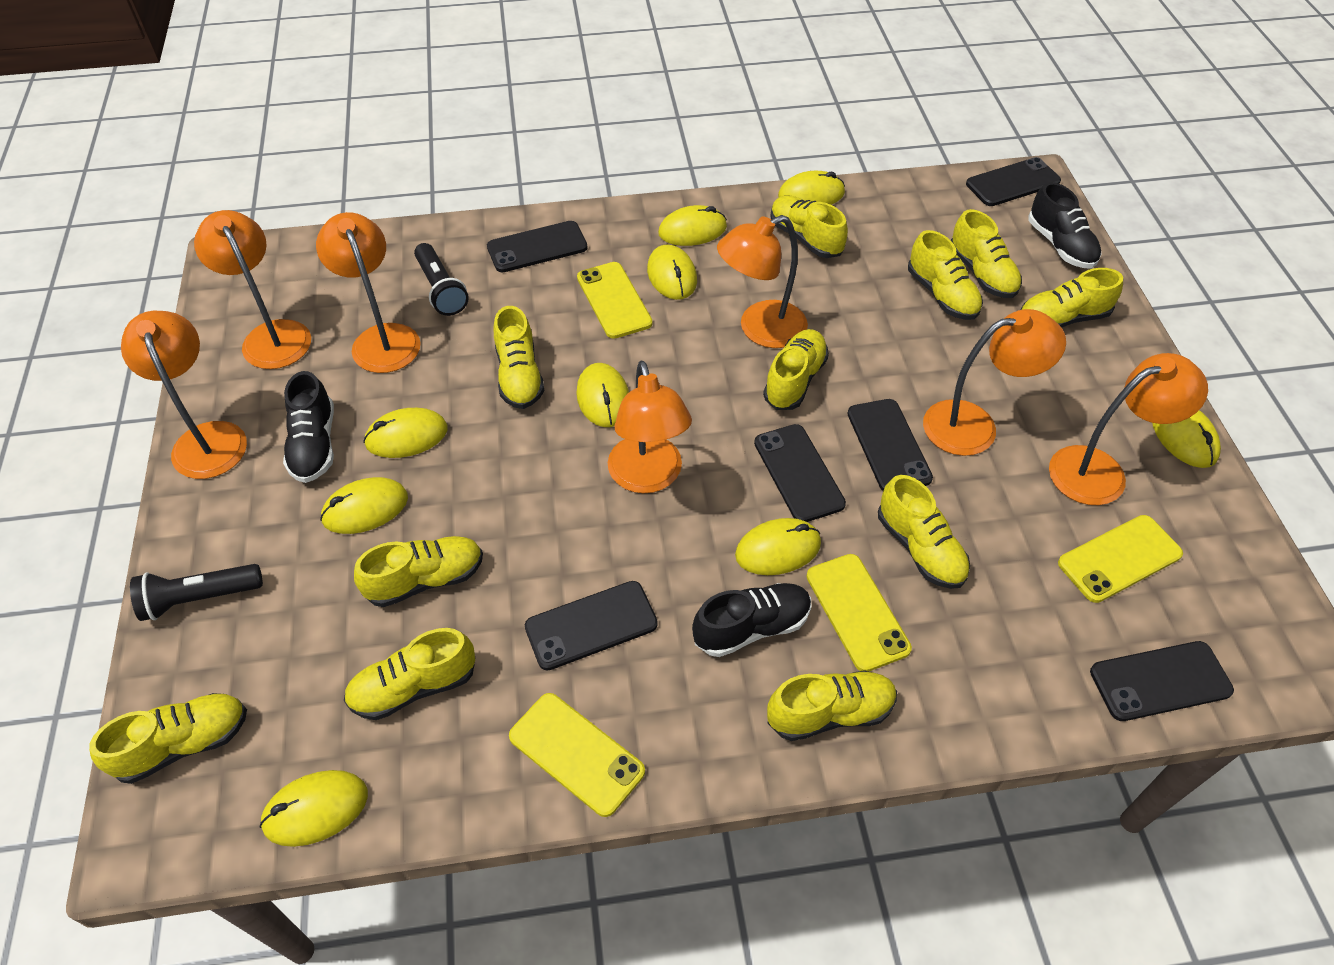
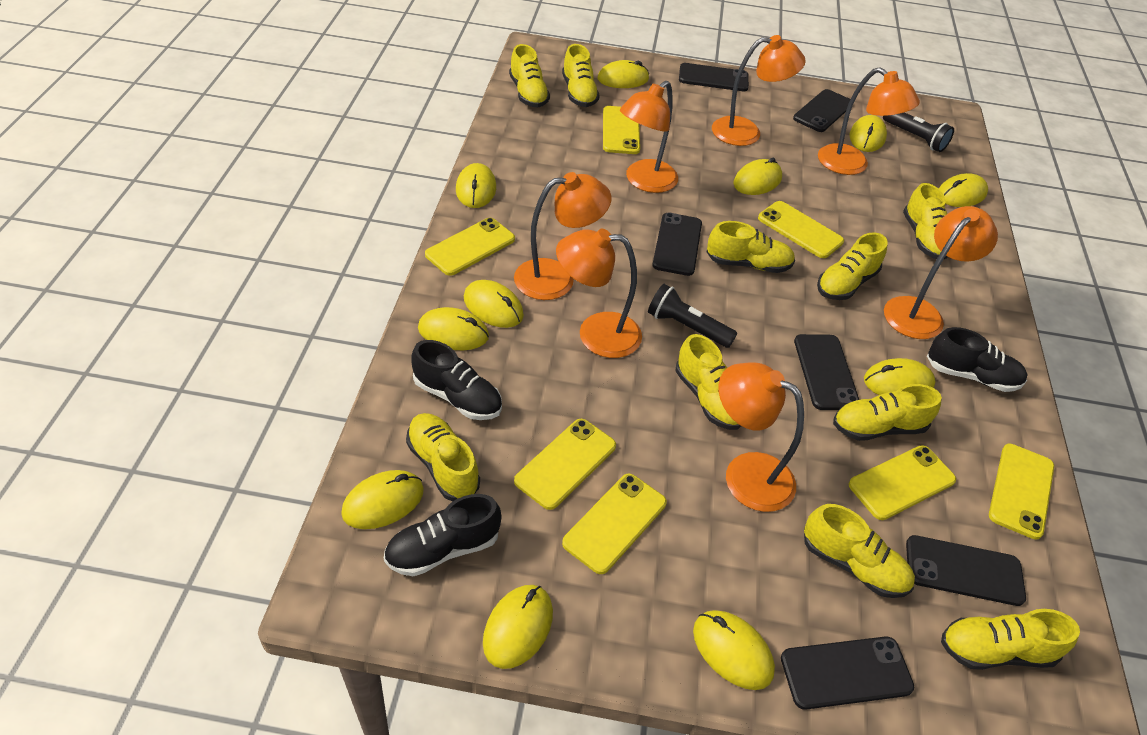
yellow mouse: [260,770,368,847] [320,477,408,534] [363,408,448,458] [576,363,629,427] [647,245,697,300] [658,205,727,246] [735,518,821,575] [778,171,845,205] [1153,410,1221,468] = 9 -> [341,470,424,529] [418,307,489,350] [456,163,496,208] [464,280,524,328] [483,585,553,669] [597,60,649,88] [693,610,775,690] [733,158,782,195] [849,115,887,152] [864,358,936,395] [939,173,988,207] = 11
yellow phone: [509,693,645,817] [577,262,653,339] [806,554,912,672] [1058,515,1183,603] = 4 -> [425,218,515,276] [514,419,616,510] [562,474,667,574] [603,106,640,154] [758,201,844,258] [849,445,956,520] [989,444,1054,539] = 7
yellow shoe: [89,693,247,784] [344,628,475,720] [354,536,483,607] [494,306,544,409] [763,329,829,410] [767,670,897,741] [770,195,848,258] [878,475,970,589] [908,230,983,320] [951,209,1022,298] [1020,268,1123,328] = 11 -> [406,413,480,501] [509,44,550,108] [562,44,600,107] [675,334,741,430] [707,221,795,273] [804,504,915,598] [817,232,888,300] [833,384,942,441] [903,183,948,259] [941,609,1080,670] = 10

